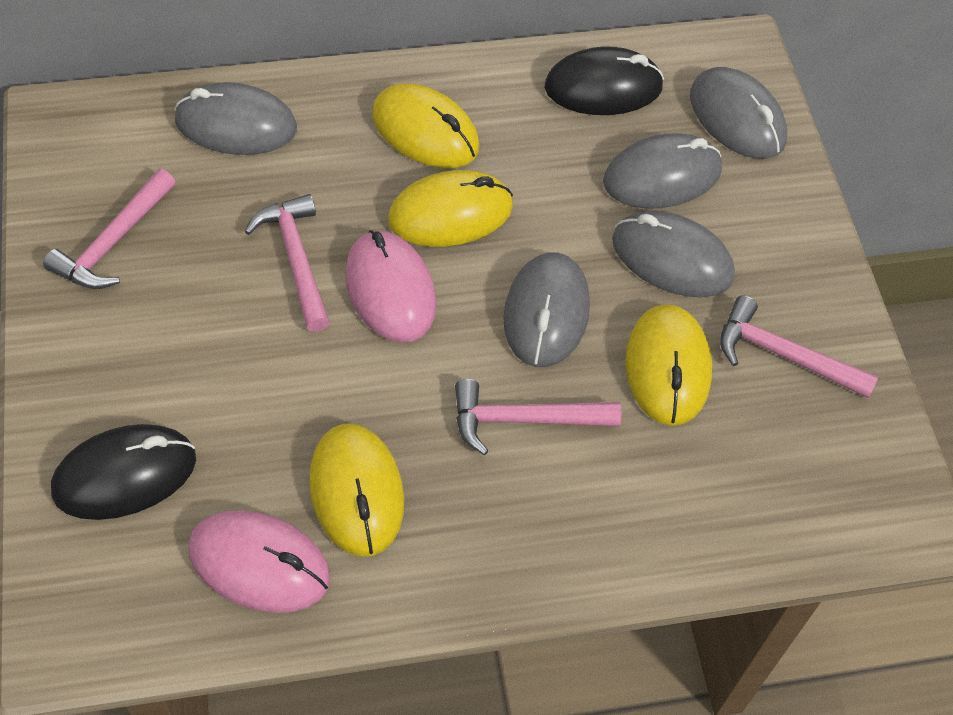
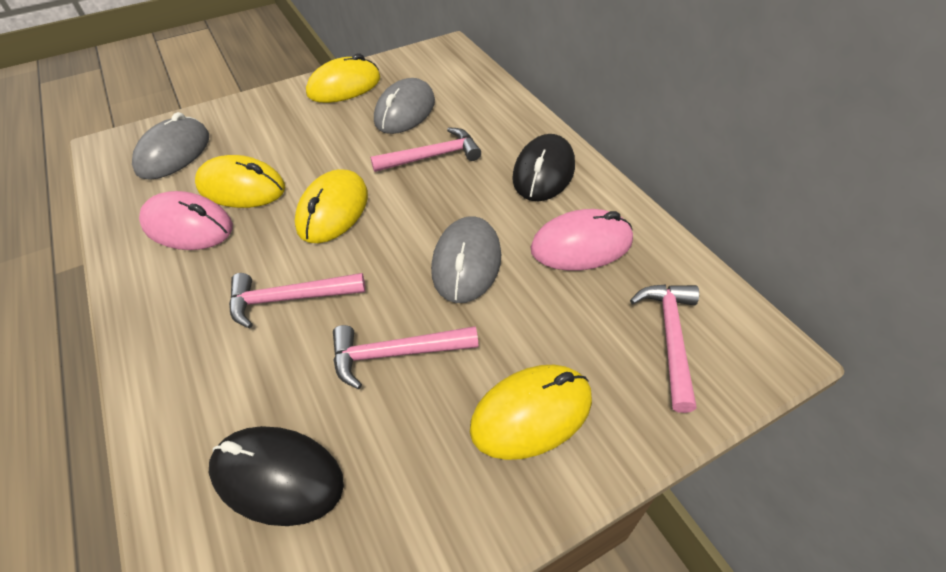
grey mouse: [174,82,297,155] [503,252,590,367] [603,133,722,209] [612,210,735,297] [690,67,787,159] = 5 -> [132,112,209,180] [374,78,435,134] [431,216,502,303] = 3

